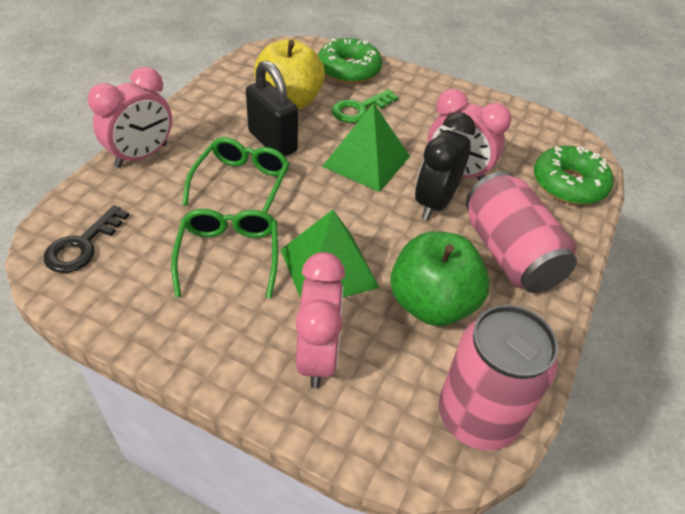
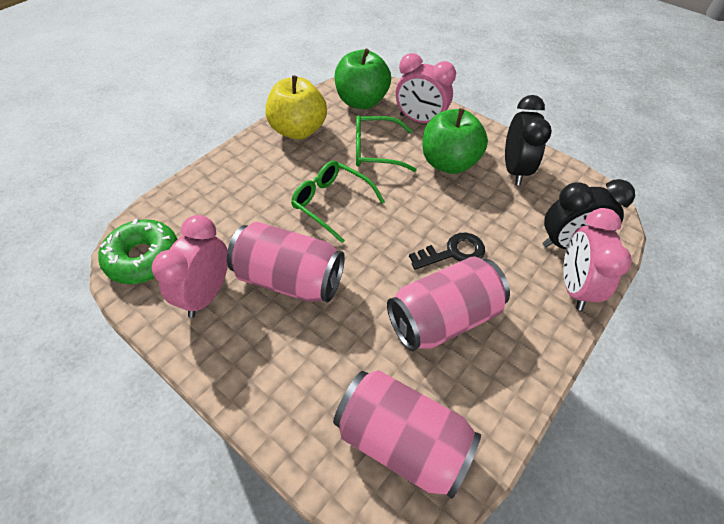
black clock: [415,112,476,220] = 1 -> [505,95,552,185] [542,179,635,249] = 2
black padlock: [246,60,298,156] = 1 -> none = 0
green apple: [390,232,490,326] = 1 -> [335,48,391,109] [422,108,488,174] = 2
green donut: [318,38,382,84] [534,146,614,205] = 2 -> [99,219,177,284] = 1
green key: [332,89,398,123] = 1 -> none = 0
green pyramid: [281,210,379,298] [322,103,410,192] = 2 -> none = 0
pink can: [439,305,558,450] [466,171,577,293] = 2 -> [227,222,345,303] [333,370,481,499] [387,257,510,351] = 3

